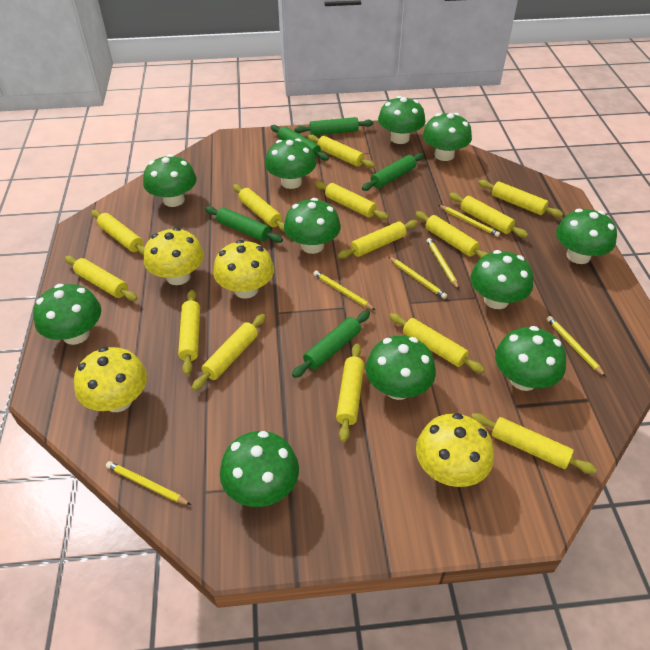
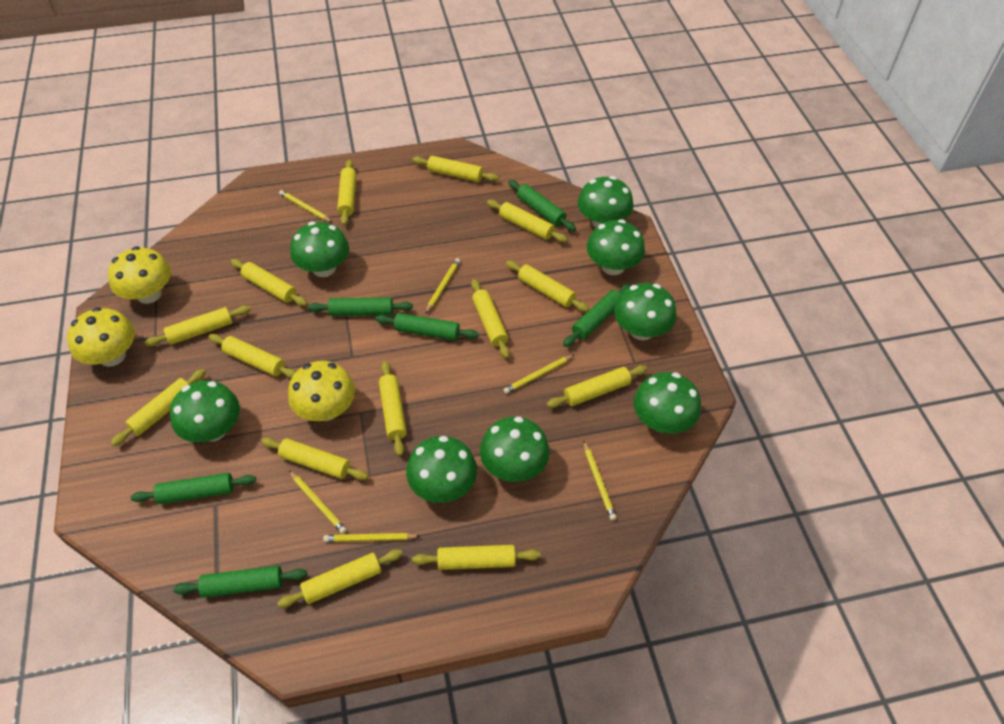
green mushroom: [33,284,101,345] [143,154,197,207] [220,431,299,507] [265,138,316,189] [284,198,341,254] [366,335,436,400] [378,96,425,144] [423,113,472,161] [470,250,533,309] [495,326,566,391] [556,209,617,264] = 11 -> [170,380,240,443] [290,222,349,277] [406,436,477,503] [480,417,550,482] [578,176,634,228] [587,219,645,275] [614,283,677,340] [634,372,701,433] = 8
green rolling pin: [205,206,283,243] [271,125,329,161] [292,311,370,378] [294,117,373,135] [362,153,424,191] = 5 -> [131,473,256,504] [173,566,307,598] [308,298,413,316] [375,313,479,340] [508,180,576,231] [563,284,631,347] = 6
yellow mushroom: [74,347,147,412] [144,227,204,285] [213,240,274,299] [416,413,494,487] = 4 -> [67,307,135,367] [108,246,171,304] [288,361,355,421] = 3

